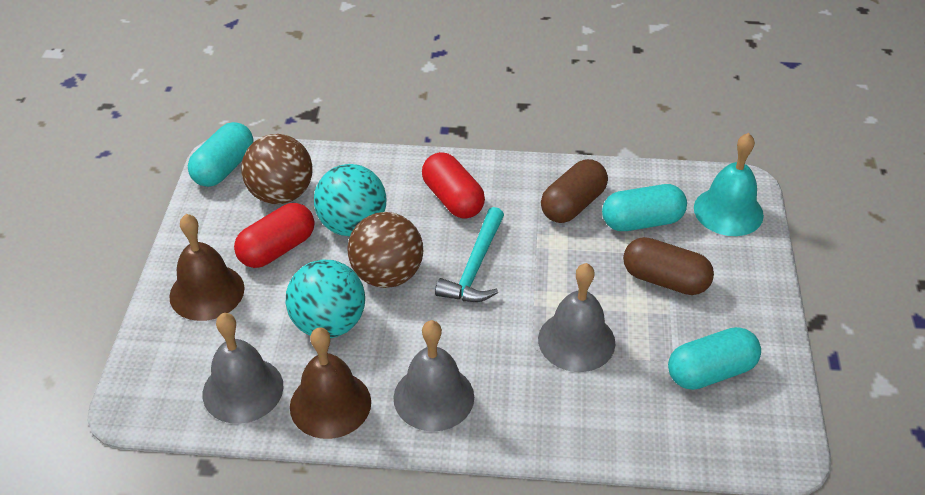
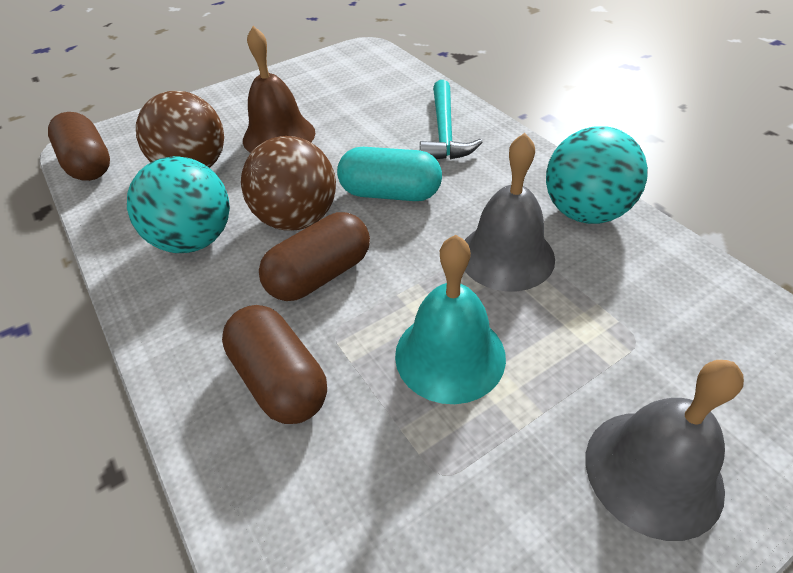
brown bell: [169,214,245,321] [290,327,371,439] = 2 -> [243,26,315,153] = 1
brown capsule: [541,159,608,223] [623,237,714,295] = 2 -> [48,112,110,181] [222,305,327,424] [259,212,370,301] = 3
grey bell: [203,313,284,424] [393,320,474,432] [538,263,615,372] = 3 -> [465,133,555,291] [586,360,744,541] = 2
red capsule: [234,203,314,268] [422,152,485,218] = 2 -> none = 0
turquoise capsule: [188,122,254,187] [602,184,687,231] [668,327,761,390] = 3 -> [337,147,442,201] = 1

